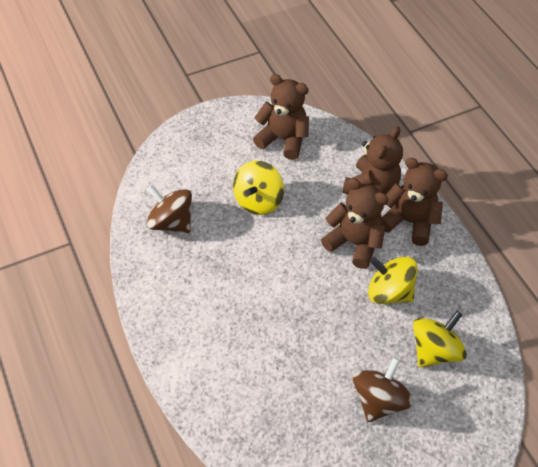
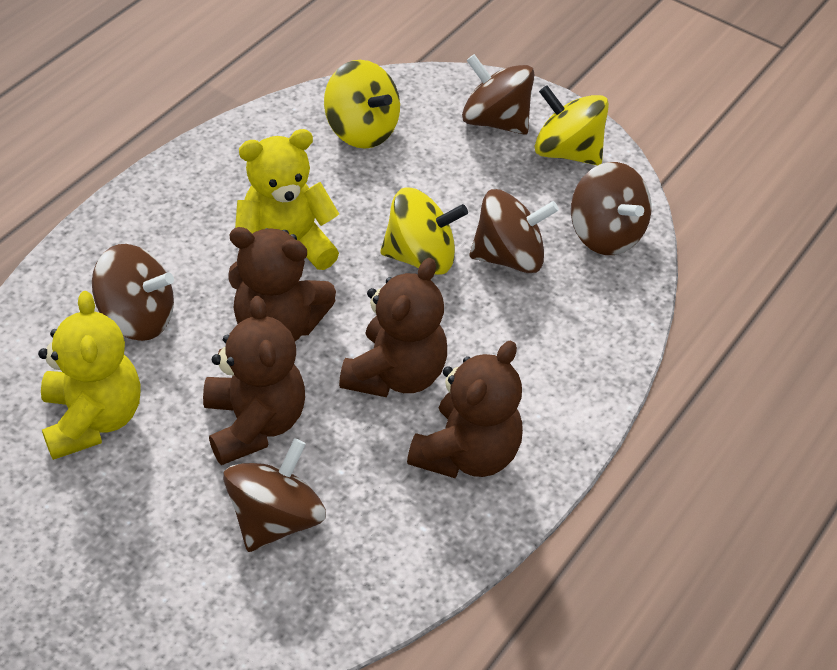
brown spinning top: [147,185,192,233] [353,357,413,422] = 2 -> [92,244,174,341] [223,438,326,552] [462,54,534,135] [470,189,559,273] [571,162,652,255] = 5
yellow teddy bear: none = 0 -> [38,291,140,460] [235,129,339,270] = 2

